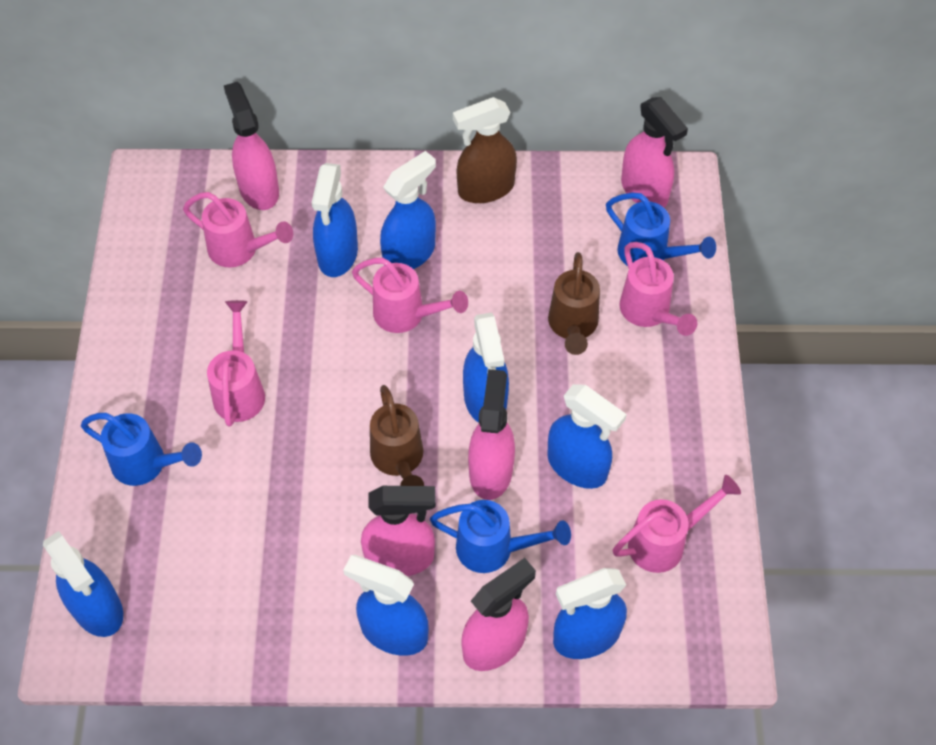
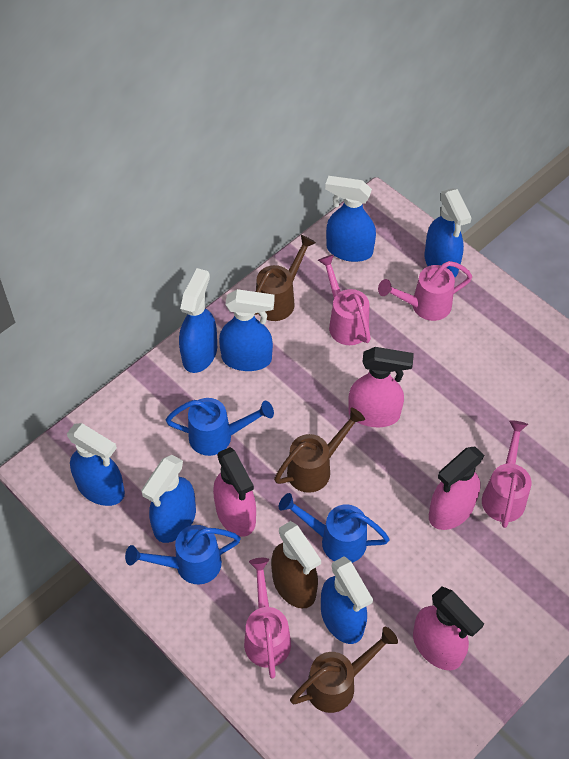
brown watering can: [370,385,424,486] [548,252,600,355] = 2 -> [255,235,316,321] [274,408,365,493] [290,627,398,713] = 3
pink spray bottle: [224,82,279,210] [361,486,436,576] [461,558,536,671] [468,369,515,500] [621,97,688,207] = 5 -> [213,447,256,537] [348,347,414,427] [413,587,484,670] [429,447,485,530] = 4
pink watering can: [183,192,293,267] [207,300,265,427] [352,258,468,333] [613,475,741,573] [620,242,697,336] = 5 -> [244,558,291,679] [318,254,371,345] [378,261,473,321] [482,420,532,528] = 4

